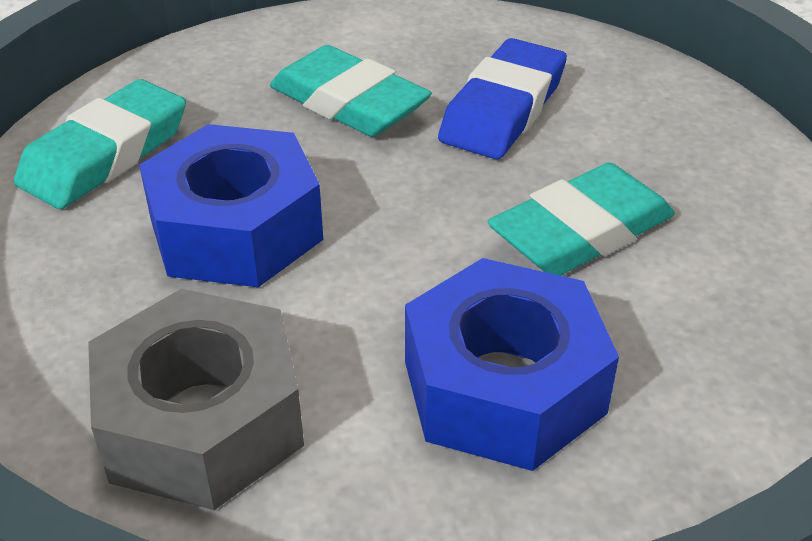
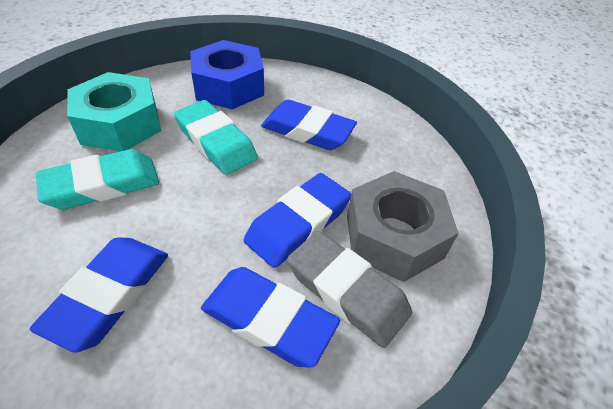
blue eraser: [438,38,567,159] = 1 -> [30,238,168,353] [201,267,340,368] [244,173,351,268] [261,100,357,150] = 4
blue nut: [139,124,323,287] [405,258,619,471] = 2 -> [190,40,264,109] = 1
grey eraser: none = 0 -> [287,231,412,348] = 1
turquoise eraser: [14,79,186,209] [270,45,432,137] [488,163,675,276] = 3 -> [36,149,159,209] [174,100,258,175] = 2
turquoise nut: none = 0 -> [67,72,161,151] = 1

